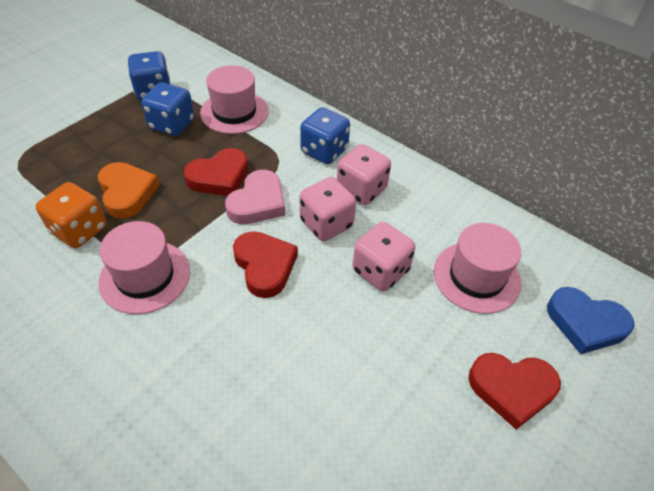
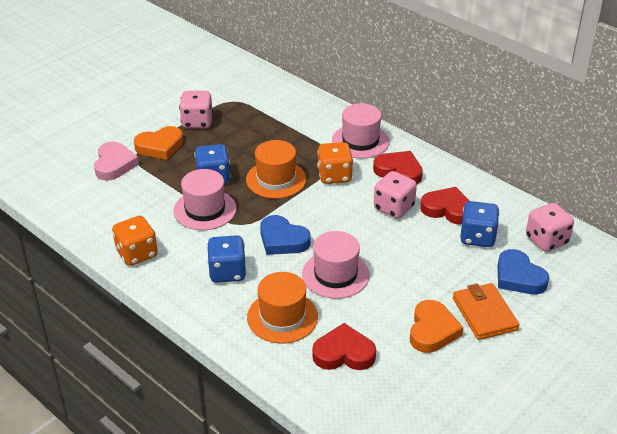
blue heart: [547,287,635,354] = 1 -> [260,215,311,255] [498,249,549,294] = 2
orange dice: [36,182,107,248] = 1 -> [112,216,158,266] [317,142,353,184] = 2
orange hat: none = 0 -> [246,140,306,199] [247,272,318,343] = 2
orange heart: [98,162,159,219] = 1 -> [134,126,183,160] [410,300,463,353] = 2
orange wallet: none = 0 -> [453,283,520,340] = 1

